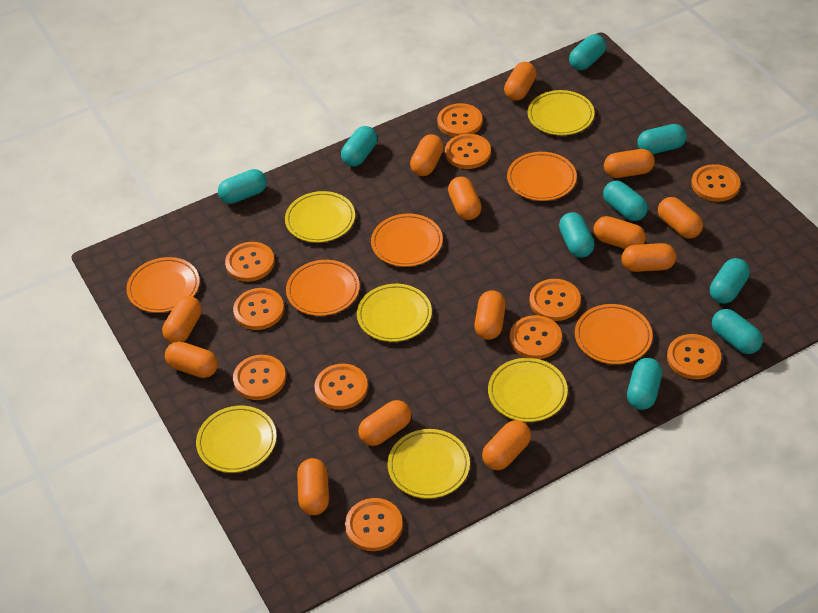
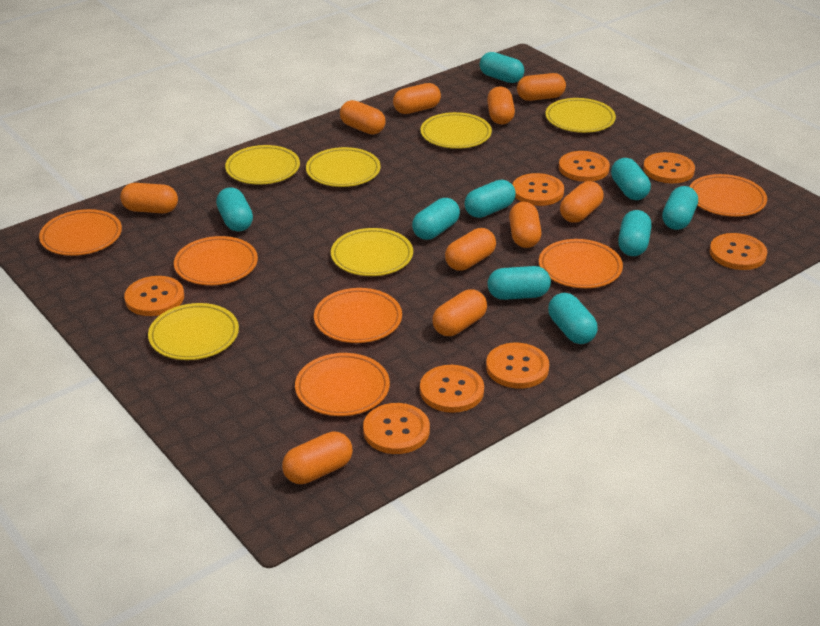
orange button: [225,242,275,282] [233,288,284,330] [233,355,286,400] [315,364,368,410] [345,498,403,551] [437,103,482,137] [445,134,491,169] [510,315,562,359] [529,279,581,321] [667,334,721,379] [691,164,740,202] = 11 -> [124,276,184,316] [363,403,430,454] [420,365,484,413] [486,343,549,389] [513,173,564,206] [559,151,610,182] [643,152,695,183] [710,233,767,270] = 8
orange capsule: [162,296,202,343] [165,341,218,378] [297,458,329,515] [358,400,411,446] [410,134,444,176] [448,177,482,220] [474,290,506,340] [482,420,531,470] [504,62,537,101] [593,216,646,249] [604,149,655,178] [621,243,676,272] [658,197,703,239] = 13 -> [120,183,178,213] [282,431,353,484] [340,100,386,134] [393,83,441,114] [432,289,487,336] [445,228,496,271] [487,86,515,124] [509,202,541,248] [517,73,566,101] [560,181,604,223] = 10
orange plate: [126,257,200,313] [286,260,360,316] [371,214,443,267] [507,152,577,201] [575,304,653,364] = 5 -> [39,209,122,256] [174,236,258,285] [295,353,390,416] [314,288,402,343] [539,239,623,288] [689,174,767,217] = 6

